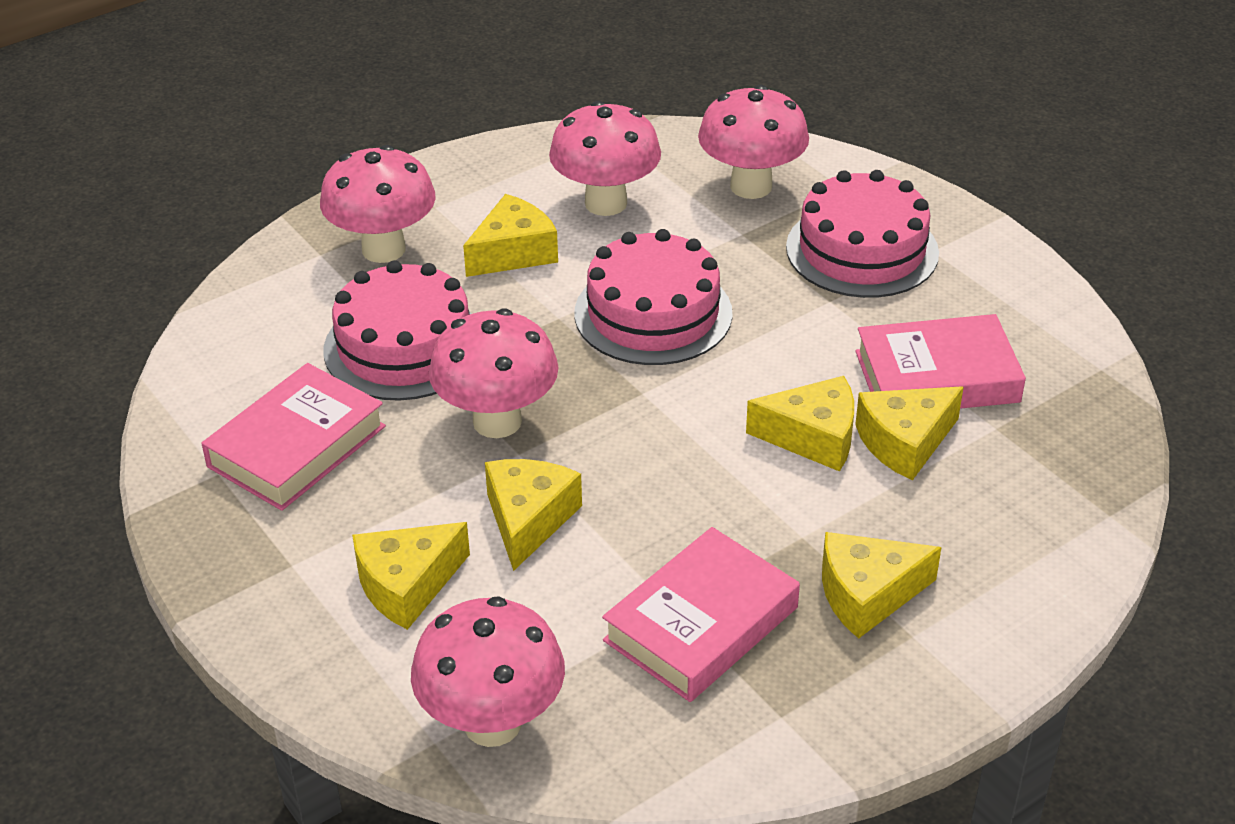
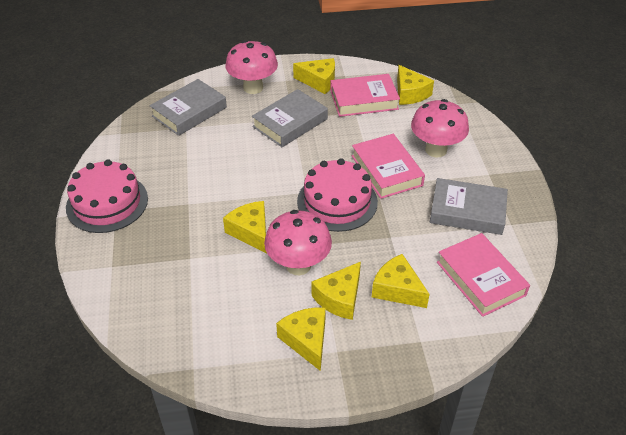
grey book: none = 0 -> [150,79,227,136] [252,89,328,147] [430,178,508,235] = 3
pink cake: [324,260,472,401] [574,229,733,365] [786,170,939,298] = 3 -> [66,160,148,233] [297,158,378,232] = 2
pink mushroom: [320,145,436,263] [411,596,565,747] [429,309,559,438] [549,101,661,216] [698,85,809,199] = 5 -> [225,40,278,94] [264,210,332,275] [411,99,469,158] = 3

